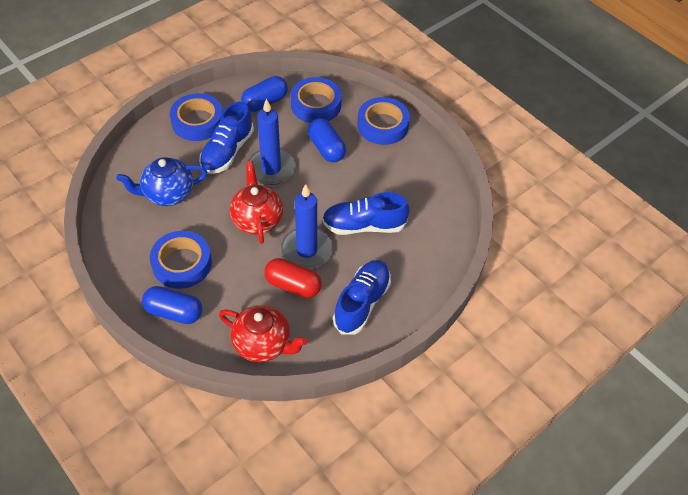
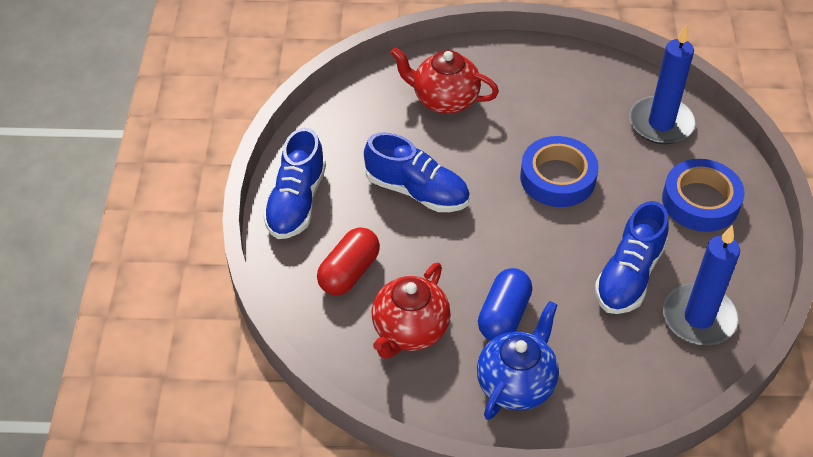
blue capsule: [142,286,202,324] [241,76,288,112] [308,118,346,162] = 3 -> [478,268,532,341] = 1
blue tape: [150,231,212,289] [170,93,223,141] [291,77,342,123] [357,97,410,145] = 4 -> [520,136,599,207] [662,159,745,232] = 2

